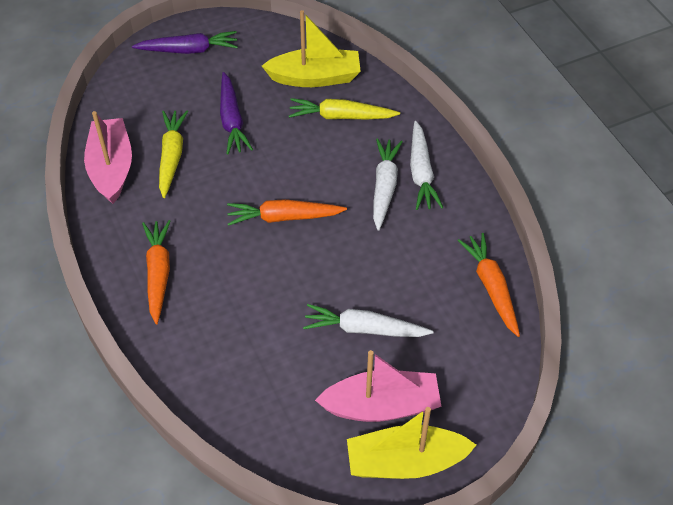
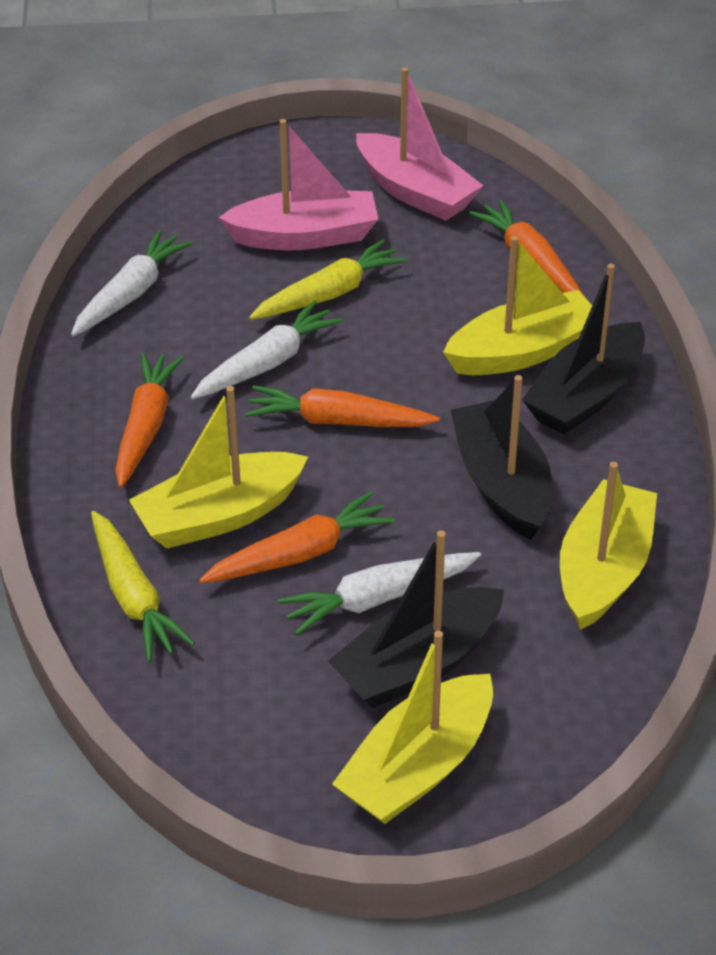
black boat: none = 0 -> [328,531,504,708] [450,375,552,540] [522,264,645,435] = 3
orange carrot: [142,220,171,324] [227,199,347,226] [457,233,520,337] = 3 -> [115,352,184,488] [199,491,395,583] [245,385,440,427] [469,200,584,296] = 4
purple carrot: [132,31,238,54] [220,72,253,154] = 2 -> none = 0
yellow boat: [262,10,361,87] [347,407,476,479] = 2 -> [129,386,308,549] [332,630,493,824] [443,236,592,375] [560,462,657,630] = 4

